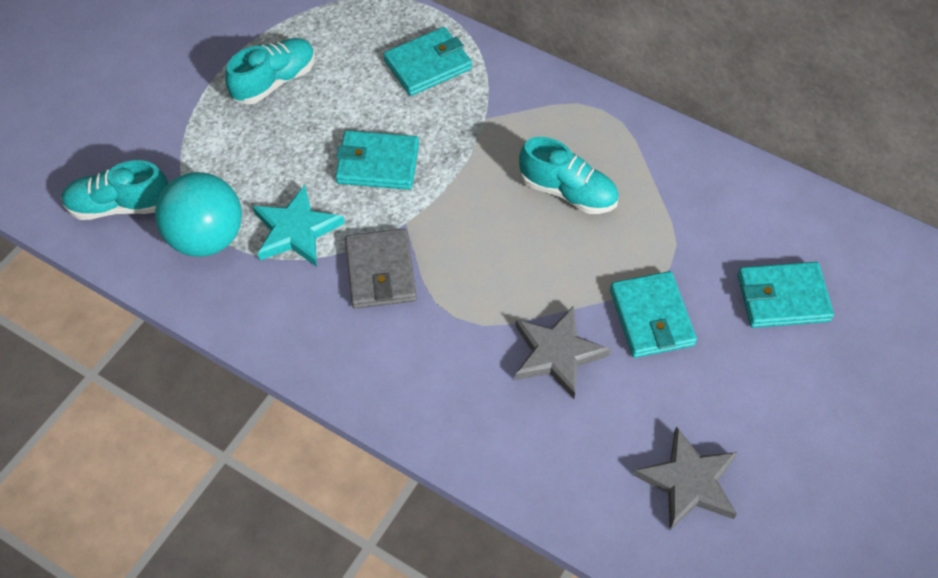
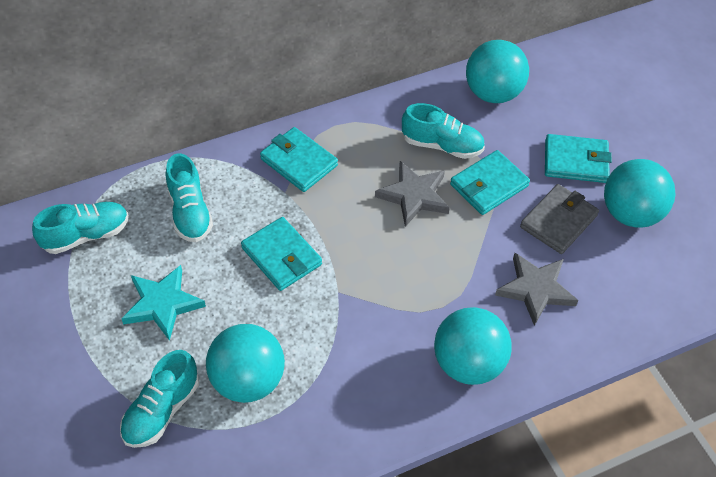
turquoise ball: [155,172,242,257] = 1 -> [206,324,285,403] [434,307,512,385] [466,40,529,103] [604,159,675,228] = 4
turquoise shoe: [61,160,168,220] [225,38,315,104] [519,137,619,214] = 3 -> [32,202,129,254] [120,350,199,448] [166,153,213,242] [402,103,485,159] = 4

